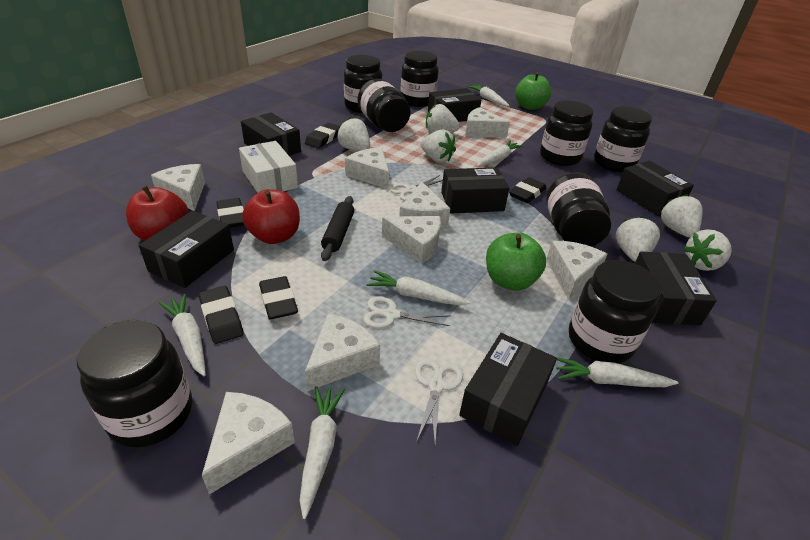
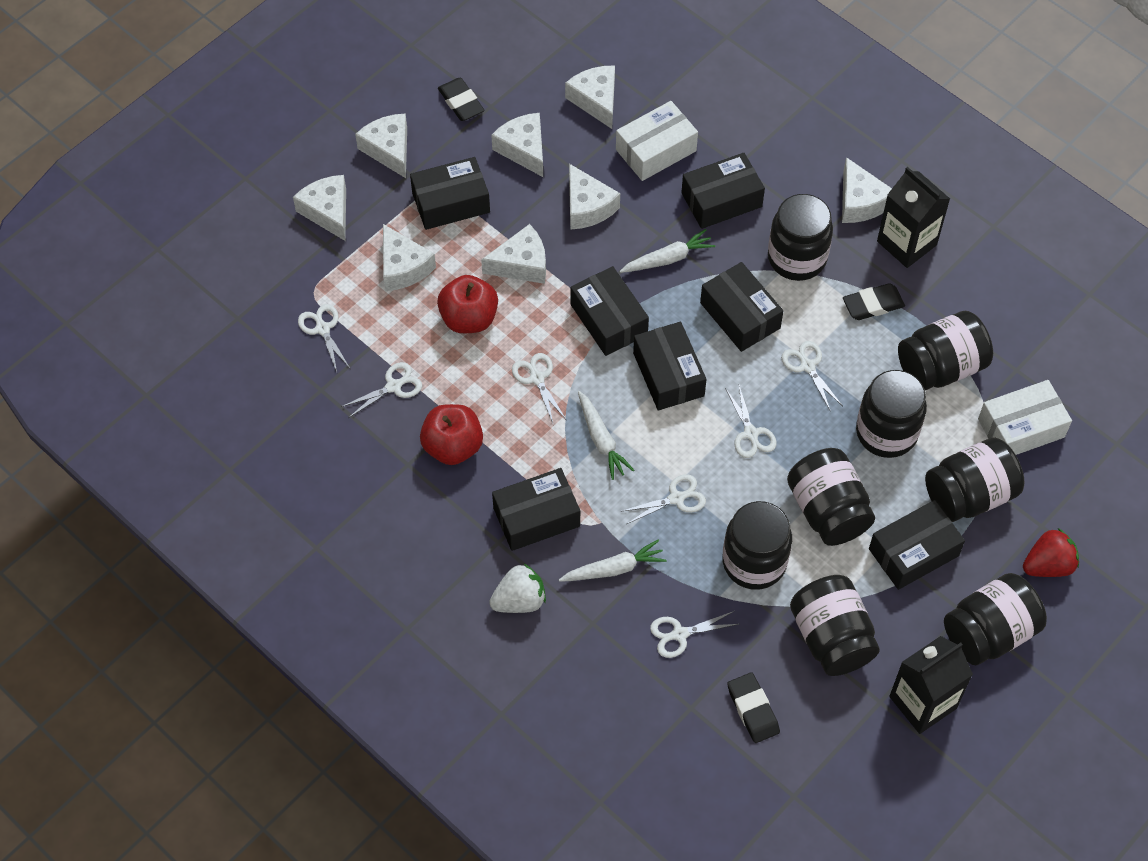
black carton: none = 0 -> [877,167,950,268] [889,636,973,734] = 2
black eraser: [199,286,244,344] [216,198,245,228] [259,276,298,319] [305,123,339,148] [509,177,546,203] = 5 -> [438,78,485,121] [727,672,780,743] [843,283,905,320] = 3
black rolling pin: [321,196,354,261] = 1 -> none = 0
green apple: [486,232,546,290] [515,72,551,110] = 2 -> none = 0
red strawberry: none = 0 -> [1023,528,1079,577] = 1
white box: [239,141,298,193] = 1 -> [616,101,698,181] [978,380,1072,455] = 2
white carrot: [159,294,206,376] [300,386,345,519] [367,270,470,305] [467,84,510,106] [477,140,523,167] [556,357,678,387] = 6 -> [559,540,666,582] [578,391,634,480] [619,229,716,273] = 3
white scissors: [363,296,450,328] [390,175,443,201] [415,358,463,442] = 3 -> [298,304,350,372] [341,362,422,418] [512,353,566,423] [620,474,706,524] [650,611,739,658] [725,385,777,458] [781,341,843,412] = 7
white strawberry: [337,117,370,151] [421,129,456,163] [426,104,460,133] [616,216,660,262] [660,194,703,238] [684,229,732,271] = 6 -> [489,564,546,613] = 1

